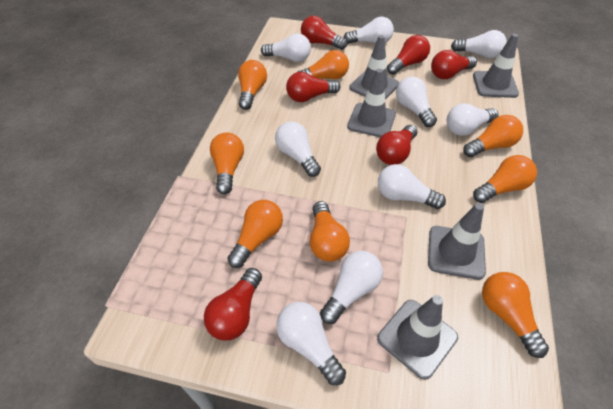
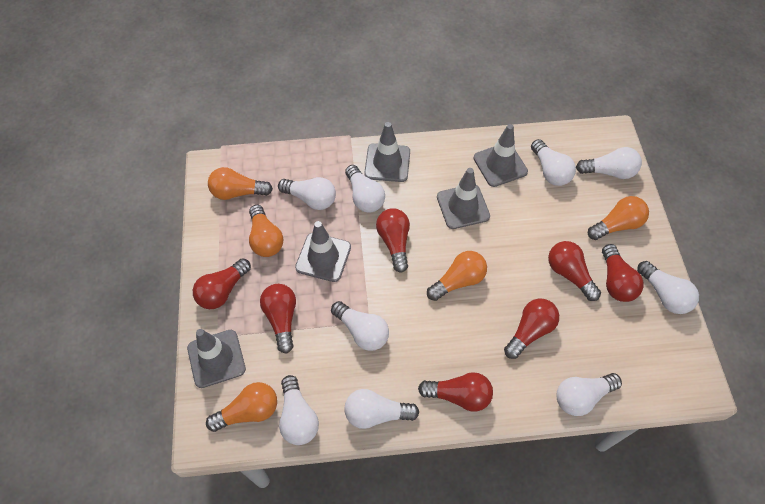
orange light bulb: [210,132,244,194] [227,200,283,268] [238,60,267,110] [298,50,349,79] [310,201,350,262] [463,115,523,157] [473,155,537,203] [482,272,549,358] = 8 -> [206,382,277,432] [208,167,273,200] [249,205,283,257] [427,251,487,301] [588,196,649,240] = 5
red light bulb: [204,268,262,340] [286,72,341,102] [301,16,347,50] [376,125,417,165] [387,35,430,75] [431,50,477,79] = 6 -> [193,258,251,309] [260,284,296,354] [376,208,410,273] [418,372,493,411] [504,299,559,359] [548,241,601,301] [602,244,644,302] = 7

